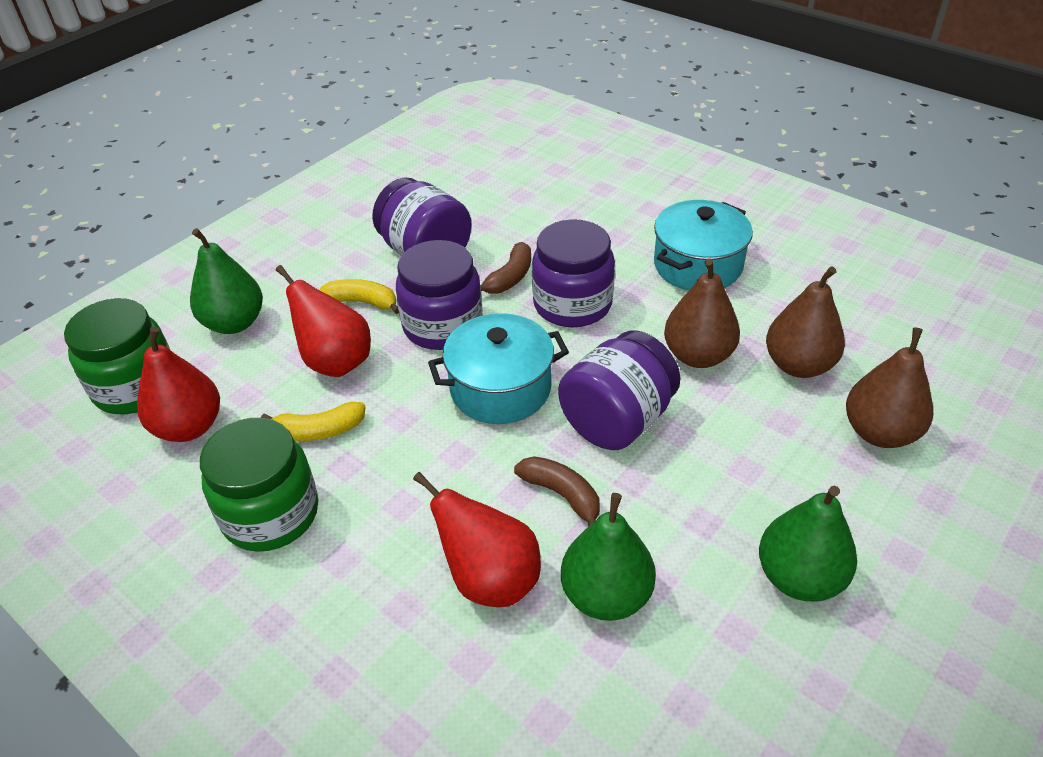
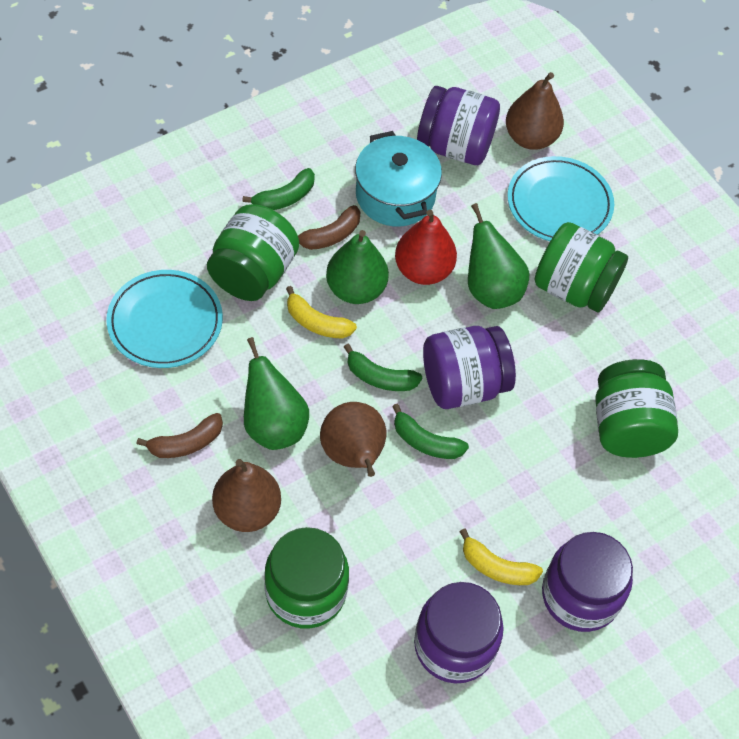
green banana: none = 0 -> [242,168,315,210] [344,344,422,391] [392,404,469,459] = 3
green jar: [64,298,170,414] [200,418,318,552] = 2 -> [207,204,299,301] [264,527,349,629] [534,222,628,312] [595,359,678,458] = 4
red pear: [137,327,220,442] [276,265,371,377] [413,472,541,607] = 3 -> [395,210,457,285] = 1
turquoise plate: none = 0 -> [106,270,223,368] [507,156,614,241] = 2
turquoise pot: [428,313,569,424] [654,200,753,290] = 2 -> [355,131,442,227] = 1

